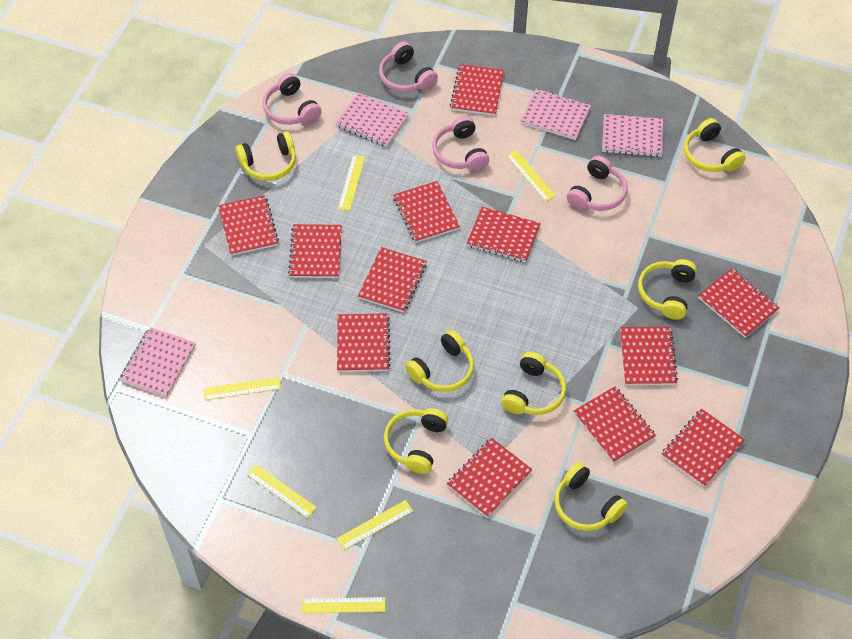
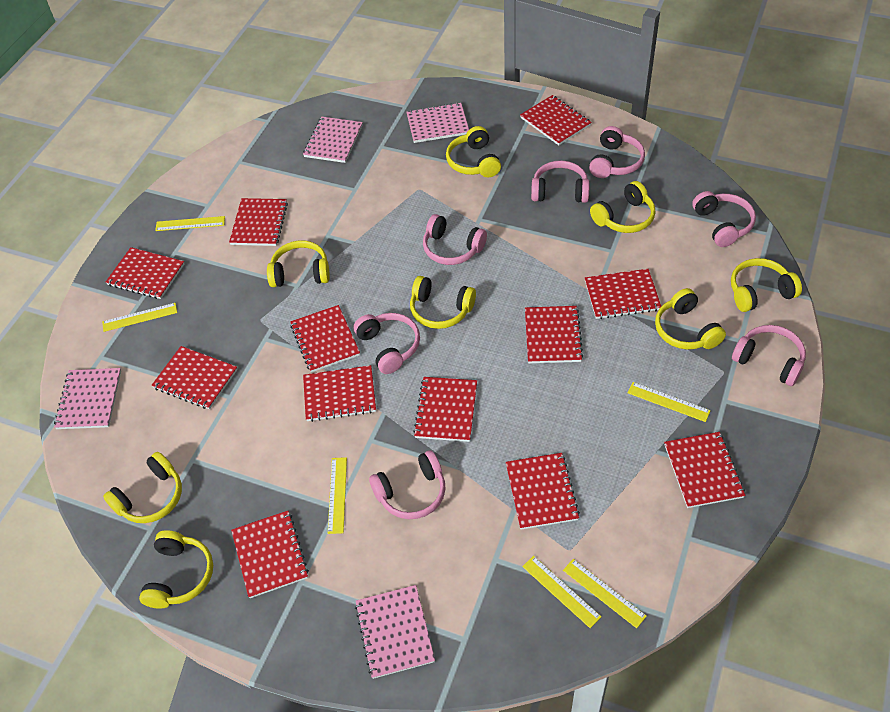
pink headphones: [263,73,322,125] [379,41,438,92] [432,116,489,171] [567,156,628,211] = 4 -> [353,313,420,374] [369,450,445,519] [423,214,487,265] [531,160,590,203] [589,126,645,178] [692,191,756,247] [732,325,806,386] = 7
yellow headphones: [235,131,296,181] [384,408,448,474] [405,330,474,392] [501,352,566,415] [554,462,628,531] [638,259,697,320] [684,118,746,172] = 7 -> [103,452,182,523] [139,530,213,608] [267,240,330,287] [410,276,476,329] [446,126,501,177] [590,181,656,233] [655,288,726,349] [731,258,802,312] = 8

